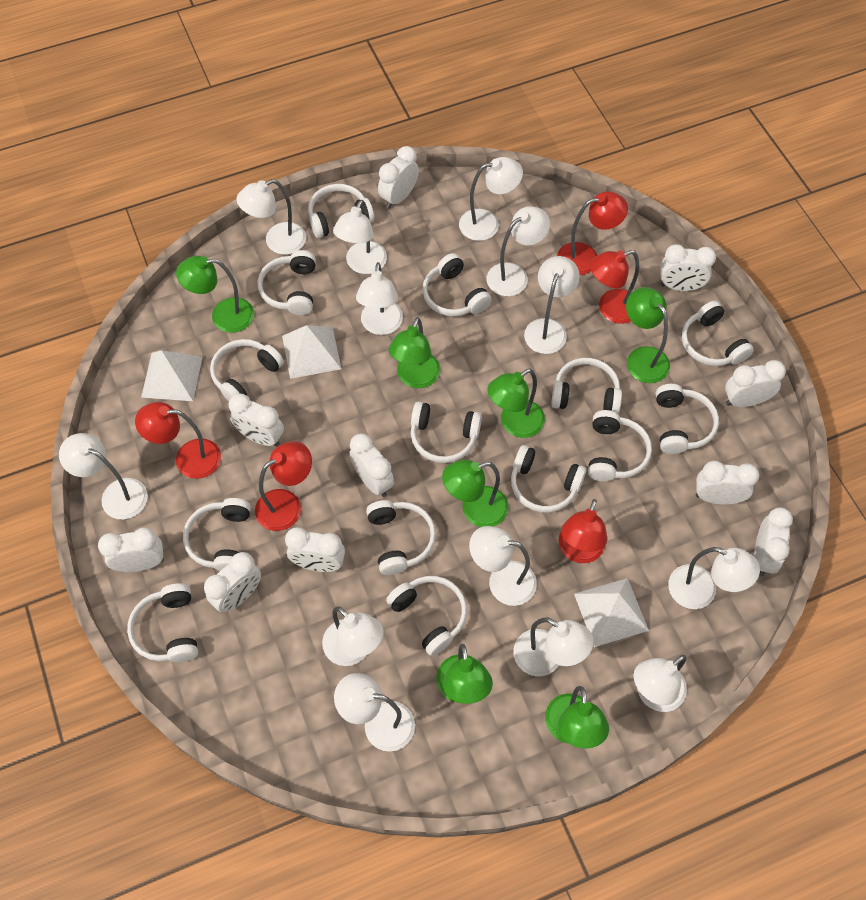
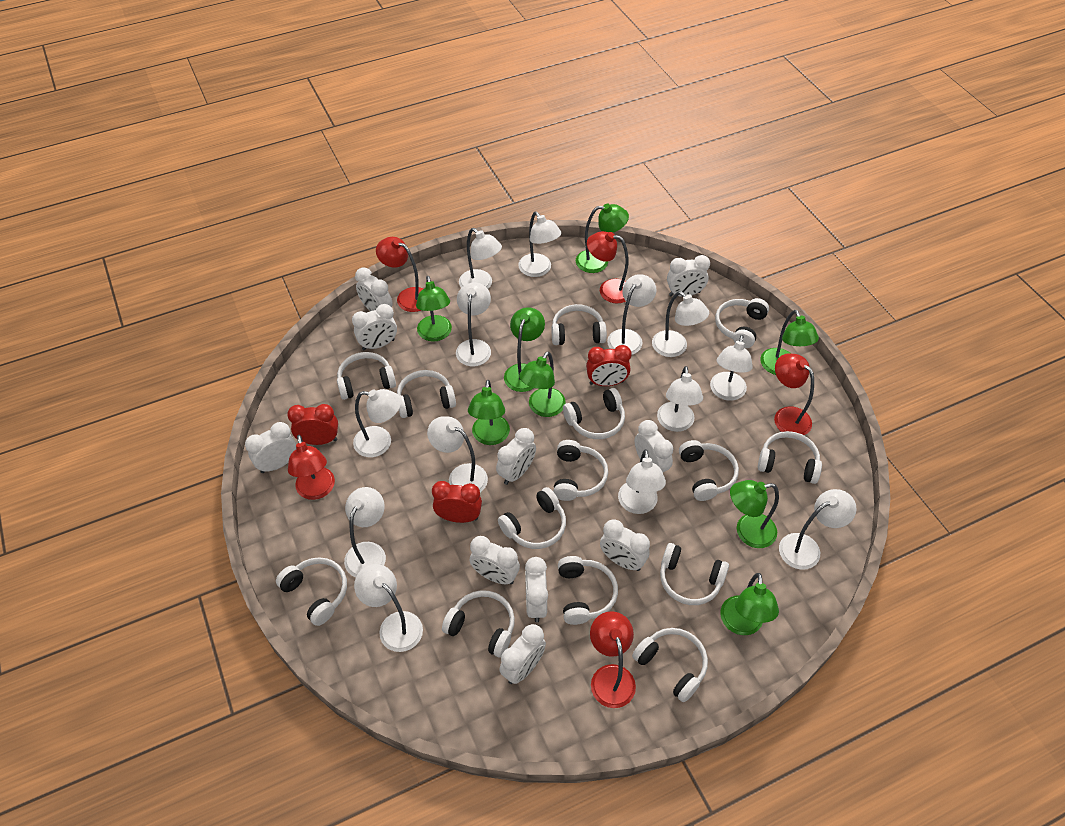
green lamp: [176,256,254,333] [389,317,440,388] [436,644,493,704] [442,460,508,527] [487,369,545,438] [545,686,609,748] [626,287,670,383] = 7 -> [416,276,452,341] [468,380,510,445] [504,307,545,392] [519,351,566,417] [576,204,629,273] [720,573,779,635] [730,480,779,548] [760,310,819,375] = 8
red clock: none = 0 -> [287,404,338,445] [432,481,482,523] [586,345,631,386] = 3
white pyramid: [141,350,202,401] [282,325,341,379] [574,578,649,647] = 3 -> none = 0

